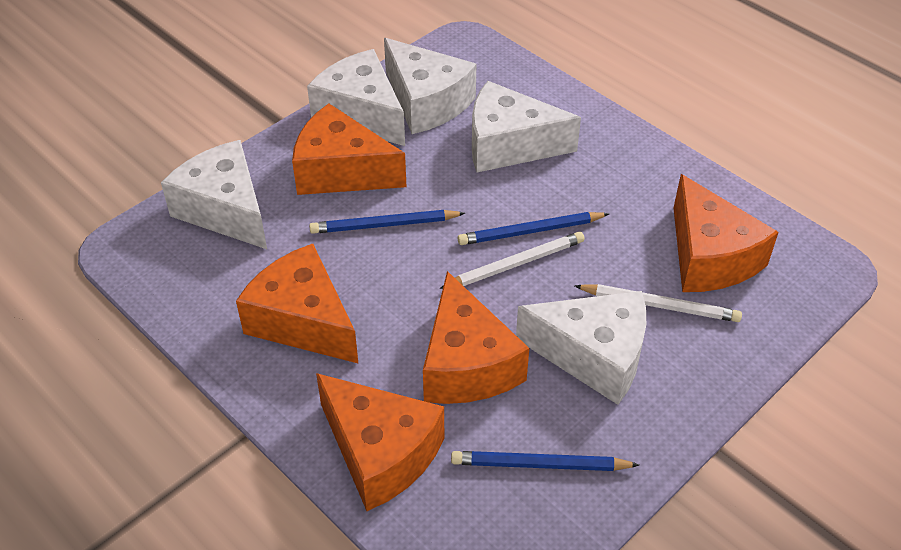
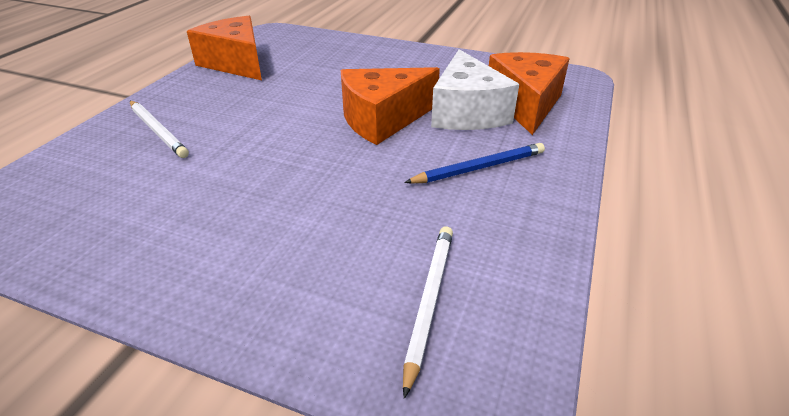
blue pencil: [309,210,465,234] [451,451,639,471] [458,212,609,245] = 3 -> [404,143,545,184] = 1
orange cheese: [236,244,359,364] [292,104,407,195] [316,373,444,511] [423,271,529,404] [674,174,779,292] = 5 -> [187,16,262,80] [341,67,440,145] [489,52,570,135] = 3
white cheese: [161,140,267,249] [307,49,405,146] [384,38,477,134] [472,81,581,172] [516,291,646,405] = 5 -> [431,49,519,130] = 1

